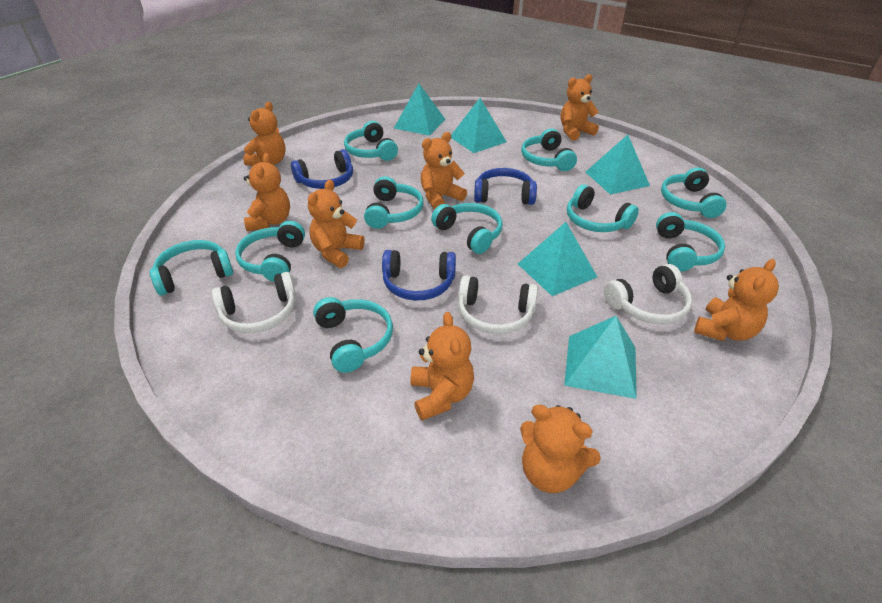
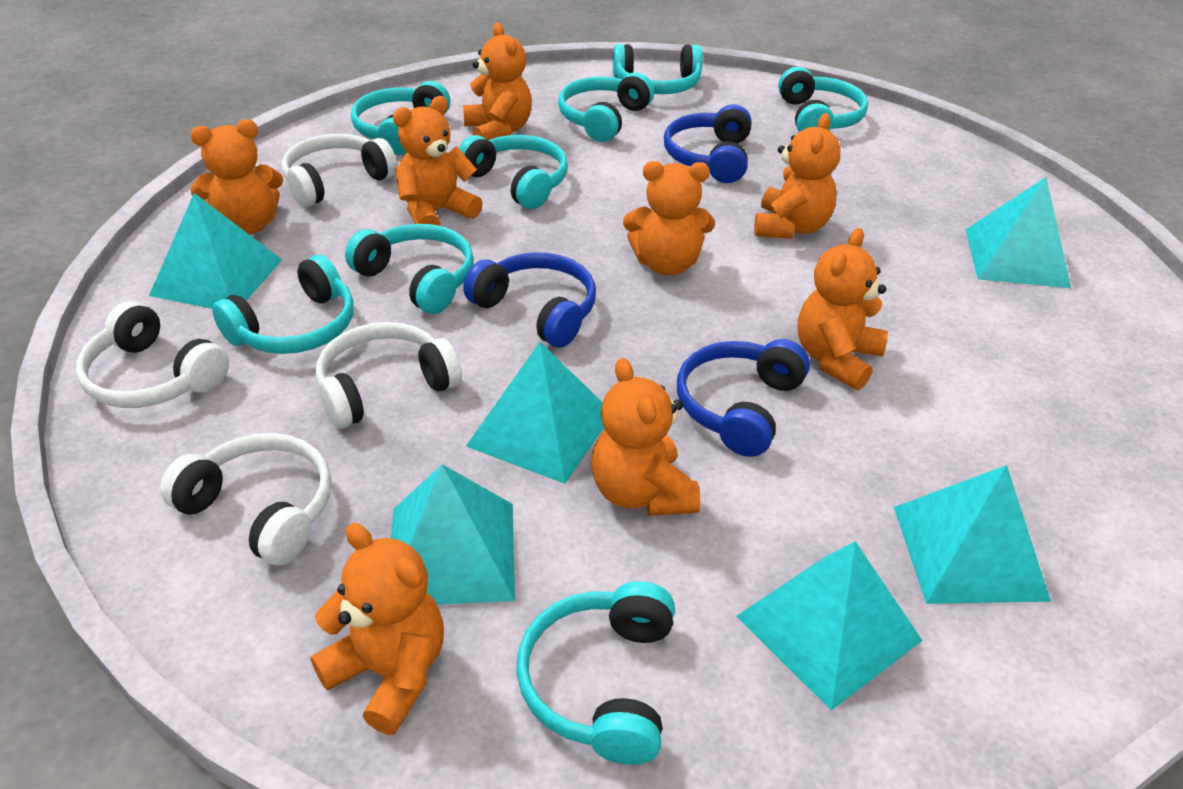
turquoise headphones: [150,240,233,295] [235,221,305,282] [313,297,393,373] [344,121,398,161] [364,176,423,229] [431,203,503,254] [521,128,577,171] [567,184,639,232] [656,212,725,272] [661,167,727,218] = 10 -> [212,255,354,354] [345,224,474,314] [351,81,450,155] [459,135,568,209] [516,581,675,765] [558,72,654,142] [613,44,703,94] [778,67,868,132] = 8
turquoise pyramid: [394,84,446,136] [451,98,507,153] [518,222,597,296] [564,316,637,399] [586,135,650,195] = 5 -> [149,193,282,309] [391,464,515,605] [466,342,604,484] [736,541,923,711] [894,465,1051,604] [965,177,1071,288] = 6
white headphones: [212,272,296,333] [458,276,538,334] [604,264,692,324] = 3 -> [76,301,229,408] [160,433,331,566] [282,134,397,207] [316,322,462,428] = 4

